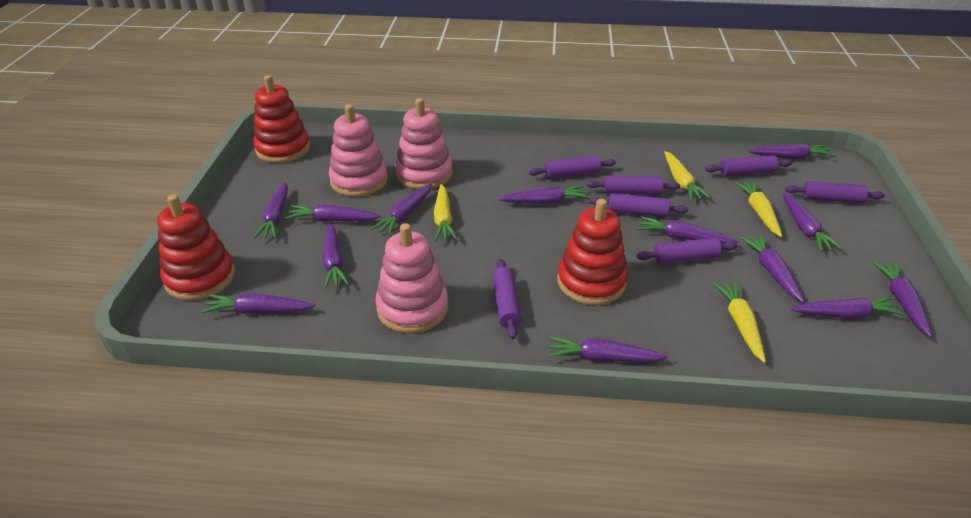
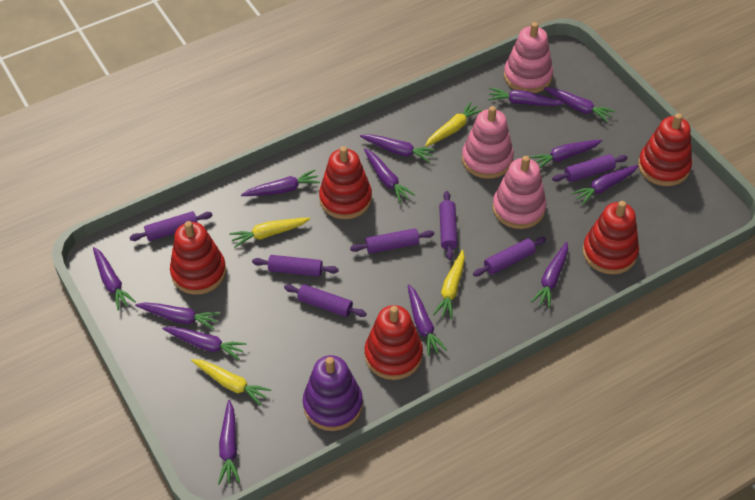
purple stacking toy: none = 0 -> [303,355,363,431] = 1
red stacking toy: [157,195,235,301] [253,75,310,163] [557,199,628,305] = 3 -> [170,221,226,295] [319,146,372,219] [365,305,423,380] [583,201,639,274] [638,113,692,186] = 5

